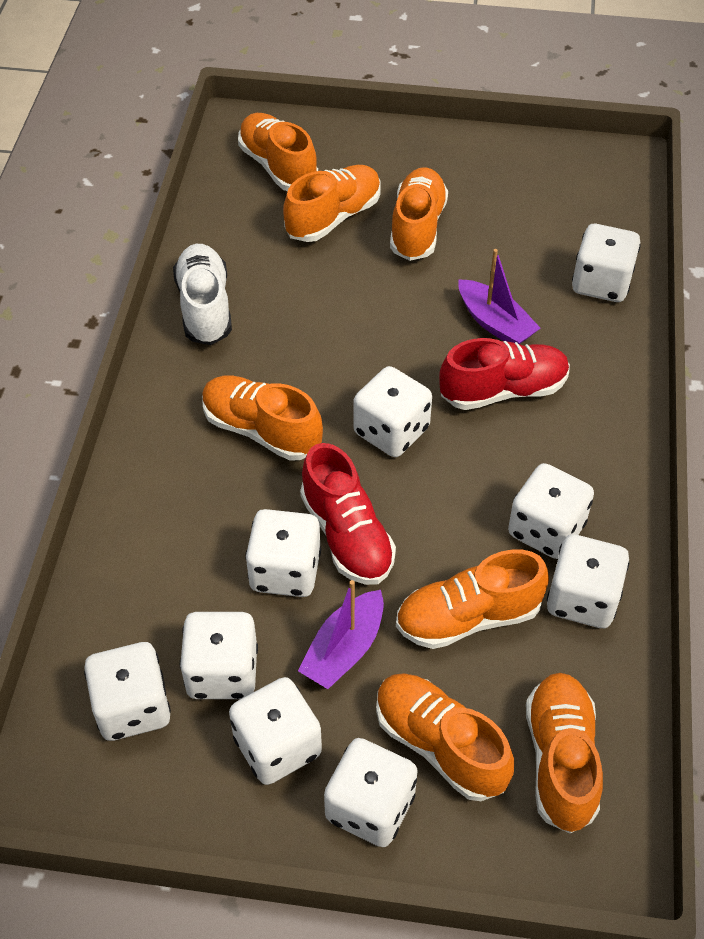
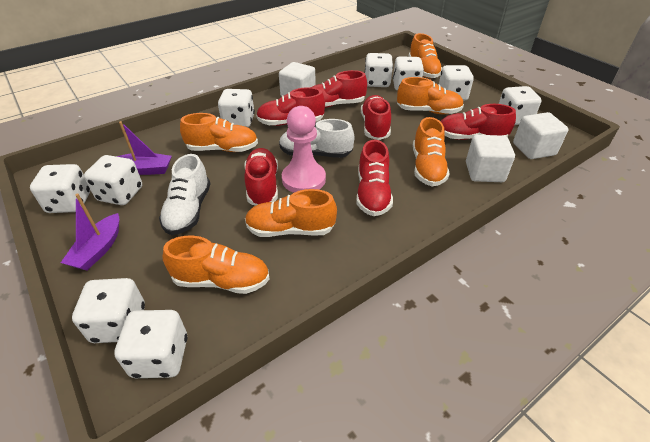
orange shoe: [202,376,323,461] [238,113,318,191] [283,165,381,242] [376,673,514,801] [390,167,448,261] [396,549,549,649] [526,673,603,834] = 7 -> [163,236,270,294] [180,113,258,152] [245,189,337,237] [397,77,464,114] [408,33,442,78] [413,117,450,186] = 6
pink pawn: none = 0 -> [282,106,326,193] = 1
red shoe: [300,443,396,585] [439,338,570,410] = 2 -> [244,148,278,206] [256,87,325,126] [311,70,367,108] [357,140,393,216] [361,95,391,140] [441,104,516,140] = 6
white cube: none = 0 -> [279,62,316,97] [466,135,515,182] [513,112,569,159] = 3
white shoe: [173,244,232,345] = 1 -> [159,154,210,235] [279,119,354,158] = 2

